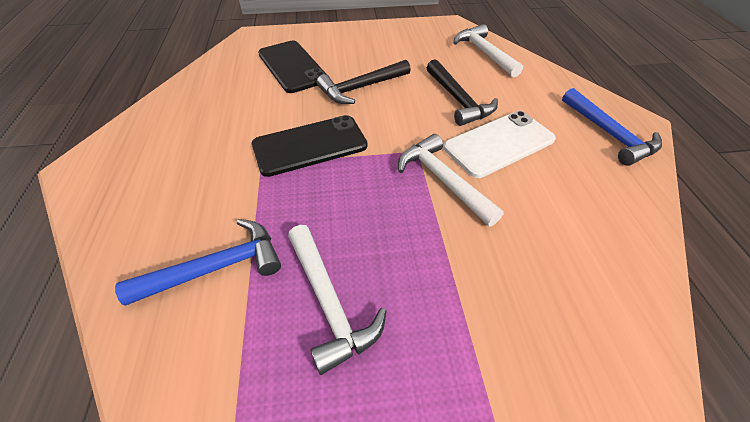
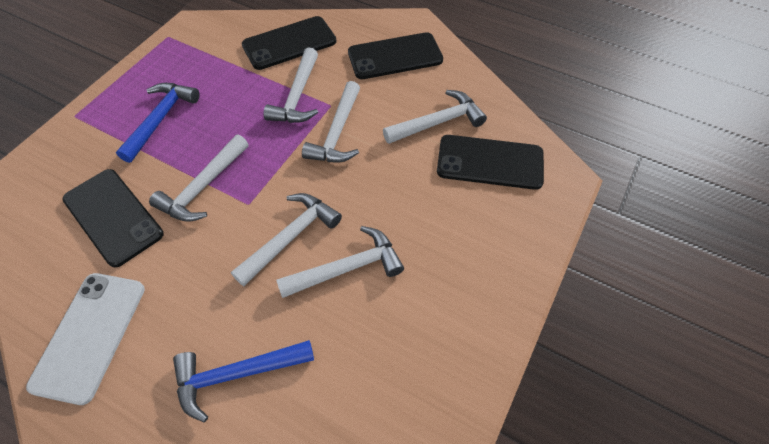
black hammer: [317,60,411,104] [426,59,498,126] = 2 -> none = 0
black phone: [252,115,368,177] [258,41,327,93] = 2 -> [62,169,164,268] [242,16,336,70] [348,32,443,79] [437,135,544,190] = 4
white hammer: [288,225,387,375] [398,134,504,227] [454,24,523,77] = 3 -> [149,135,249,222] [231,193,342,286] [263,48,318,123] [276,226,404,298] [302,81,360,163] [383,90,487,144] = 6

